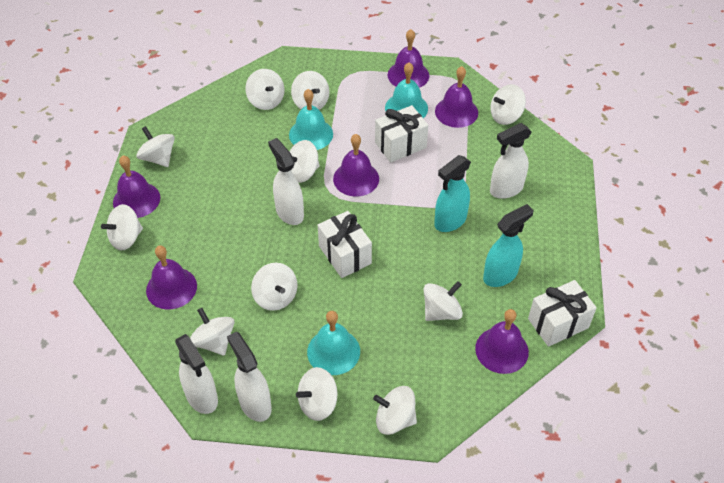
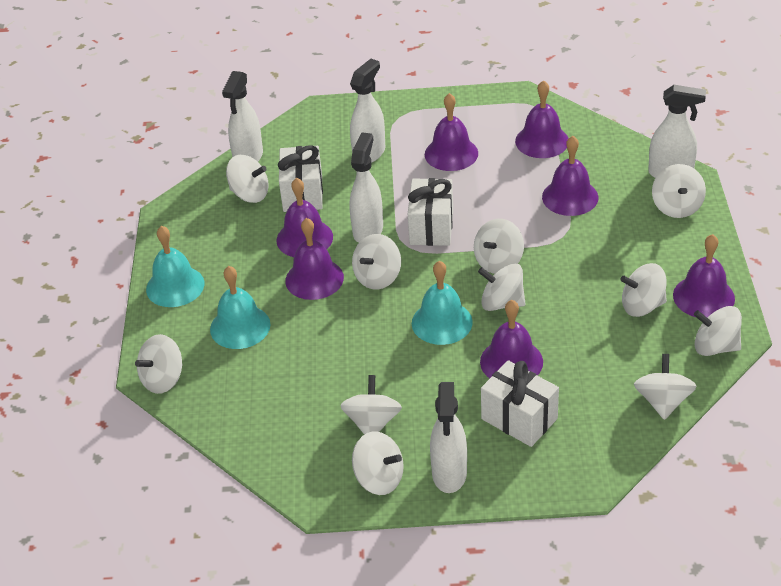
purple bell: [113,156,160,218] [146,245,197,310] [333,134,379,197] [388,29,429,88] [435,66,478,128] [475,309,529,374] = 6 -> [276,178,333,257] [285,218,344,300] [425,93,478,171] [480,300,543,378] [515,80,569,158] [542,136,598,216] [673,234,735,318] = 7
turquoise spray bottle: [434,155,471,232] [483,204,534,287] = 2 -> none = 0
white spray bottle: [175,334,218,414] [227,331,272,422] [268,138,304,225] [490,123,532,199] = 4 -> [222,71,263,162] [350,59,385,163] [350,132,383,243] [430,382,467,493] [648,85,706,178] = 5

